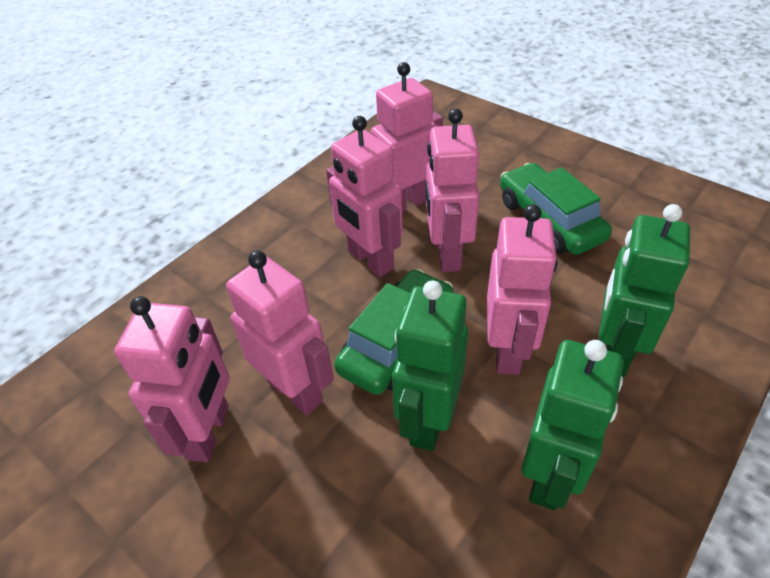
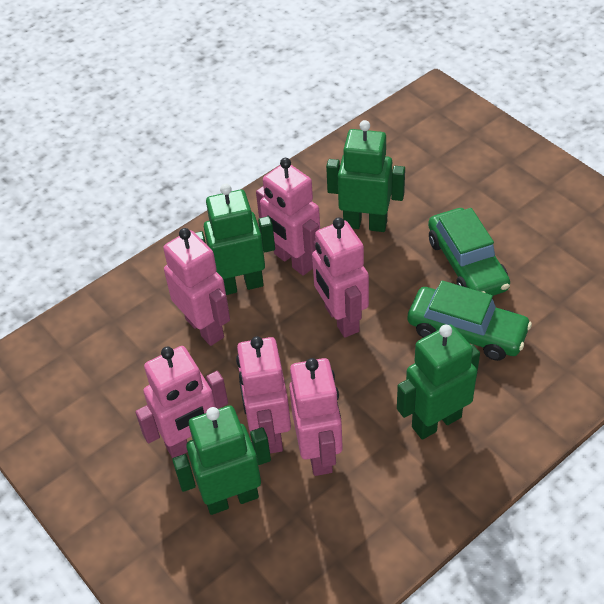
green robot: [392,281,468,451] [521,340,624,510] [599,204,690,378] = 3 -> [172,406,271,515] [196,184,275,295] [326,120,405,232] [397,324,480,440] = 4

